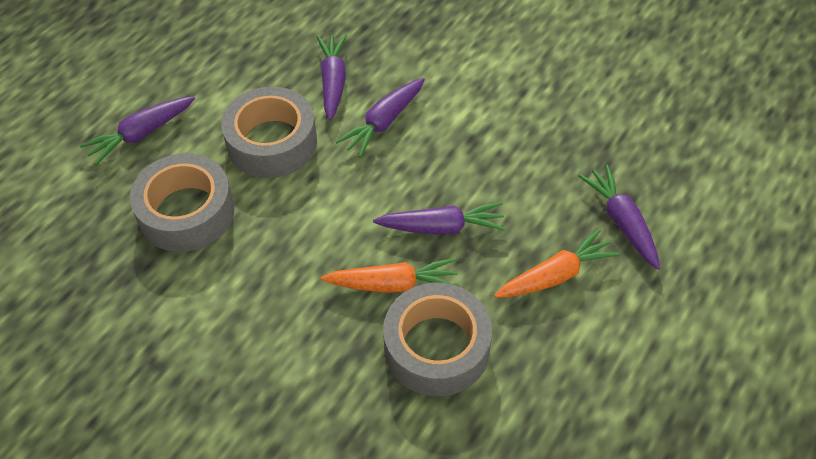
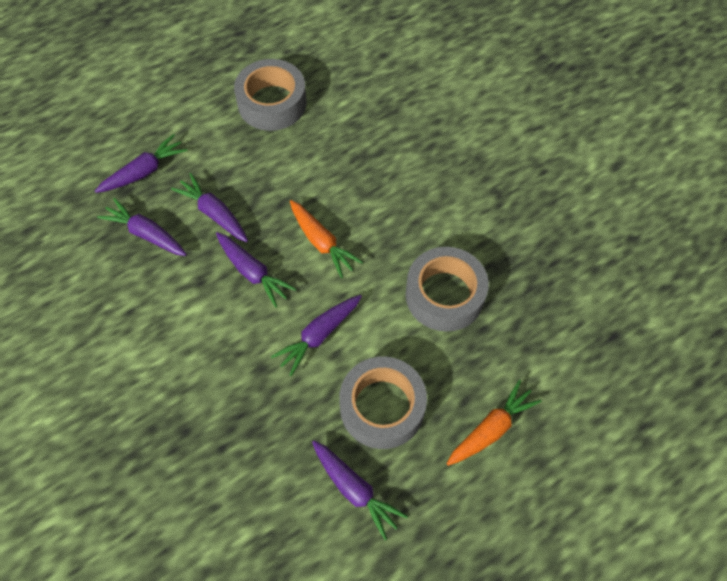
purple carrot: [80,96,195,165] [317,34,347,120] [336,78,425,158] [373,202,506,235] [579,165,660,270] = 5 -> [95,134,188,193] [97,198,187,256] [171,173,248,242] [216,232,296,308] [271,295,362,376] [312,441,408,540] = 6

